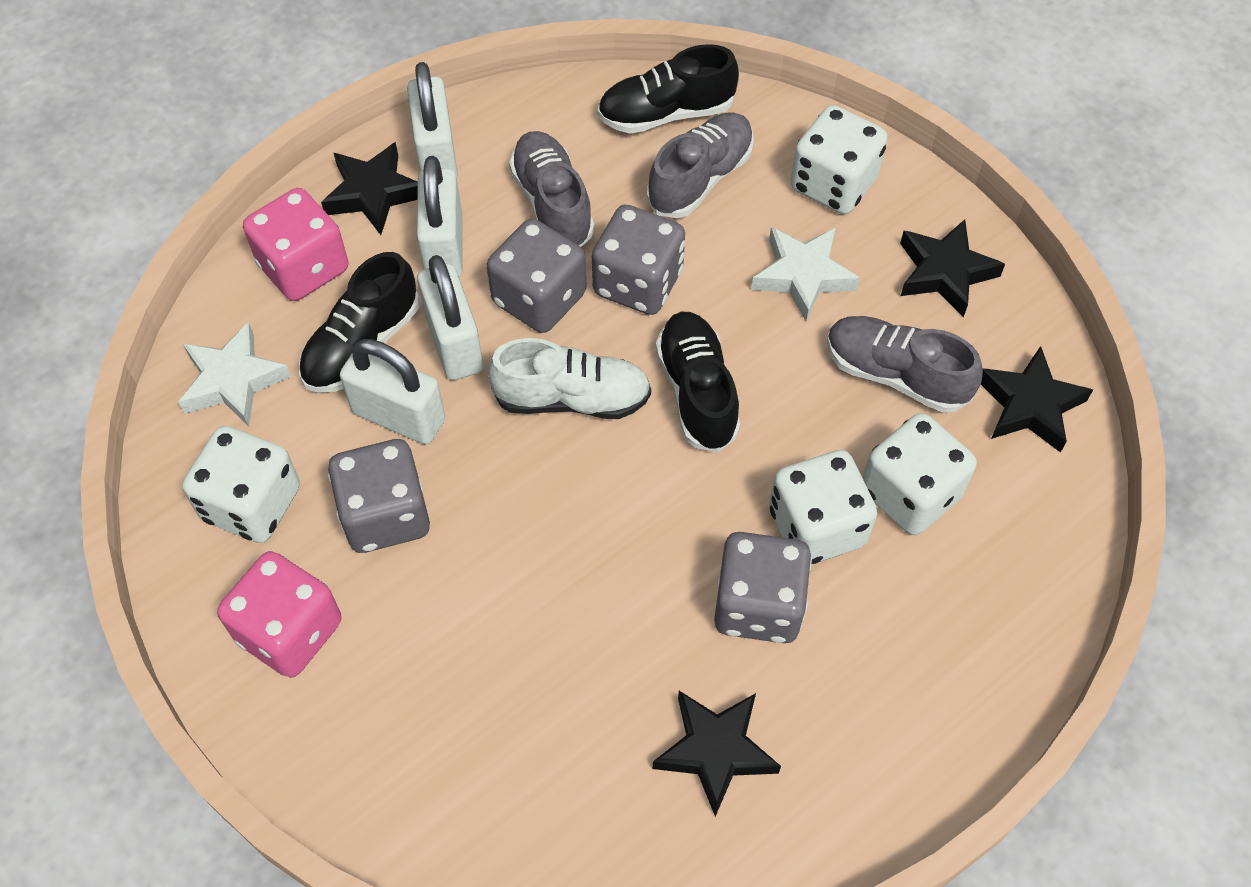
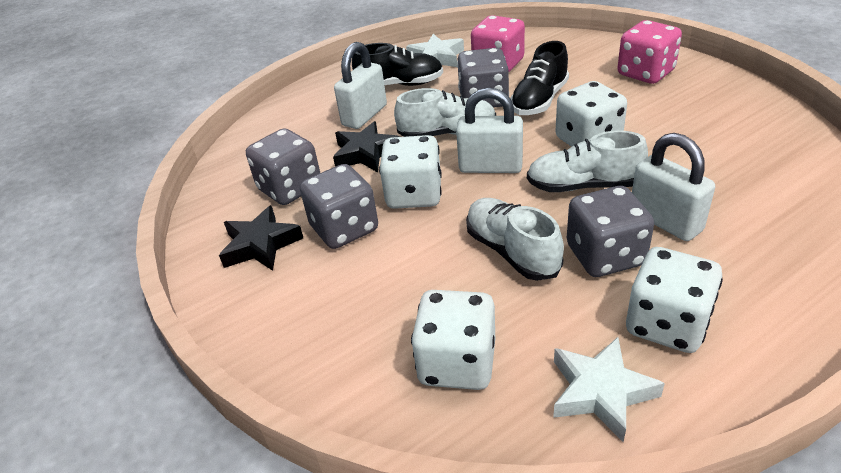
black shoe: [299,252,420,393] [598,44,739,134] [656,312,740,452] = 3 -> [352,43,443,86] [510,41,569,115] = 2
black star: [321,142,418,235] [653,691,781,817] [900,219,1005,317] [981,346,1093,453] = 4 -> [219,205,303,271] [333,121,400,173] = 2
grey shoe: [509,131,594,247] [647,112,754,218] [827,316,983,413] = 3 -> none = 0
white padlock: [340,339,445,445] [407,62,458,177] [417,156,462,278] [417,255,483,380] = 4 -> [334,42,387,129] [456,88,523,173] [632,133,715,241] = 3
white shoe: [487,338,651,419] = 1 -> [394,88,496,137] [466,198,564,281] [527,131,648,192] = 3

